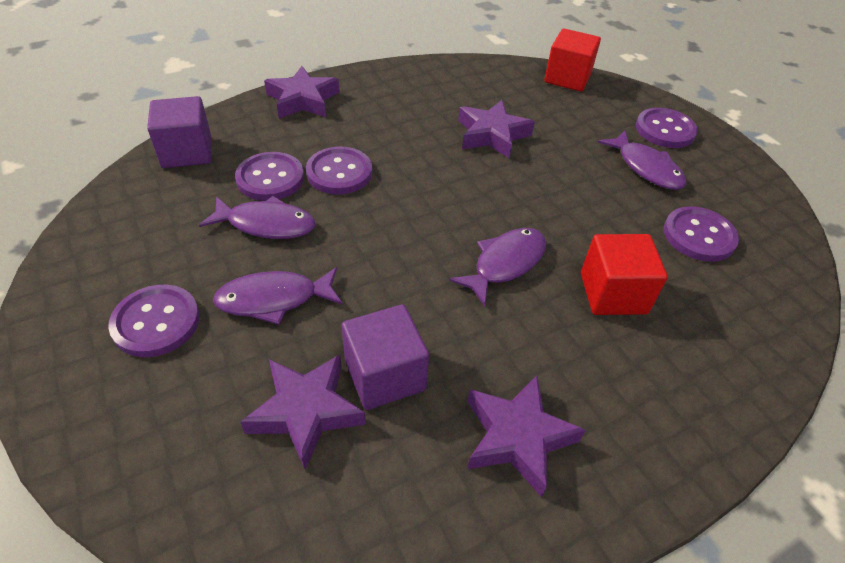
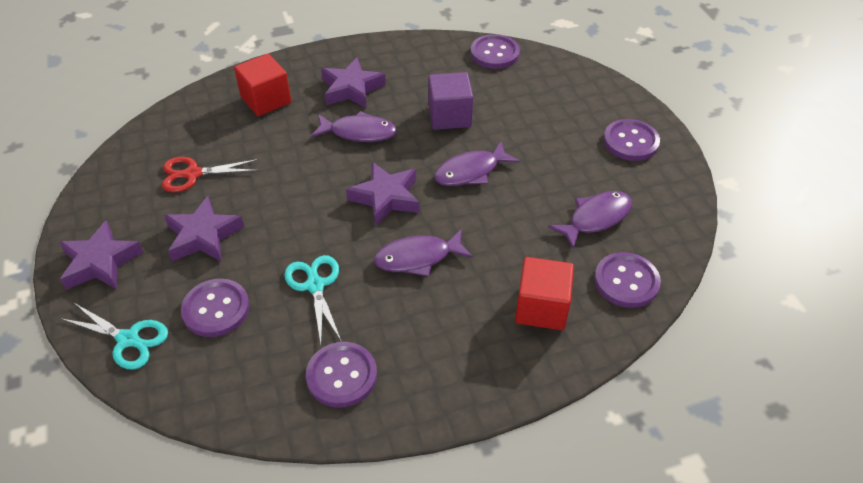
purple cube: [147,96,211,168] [342,304,429,410] = 2 -> [428,72,473,130] = 1
red scissors: none = 0 -> [162,157,259,192] = 1
turquoise scissors: none = 0 -> [60,303,168,370] [284,255,342,343] = 2

